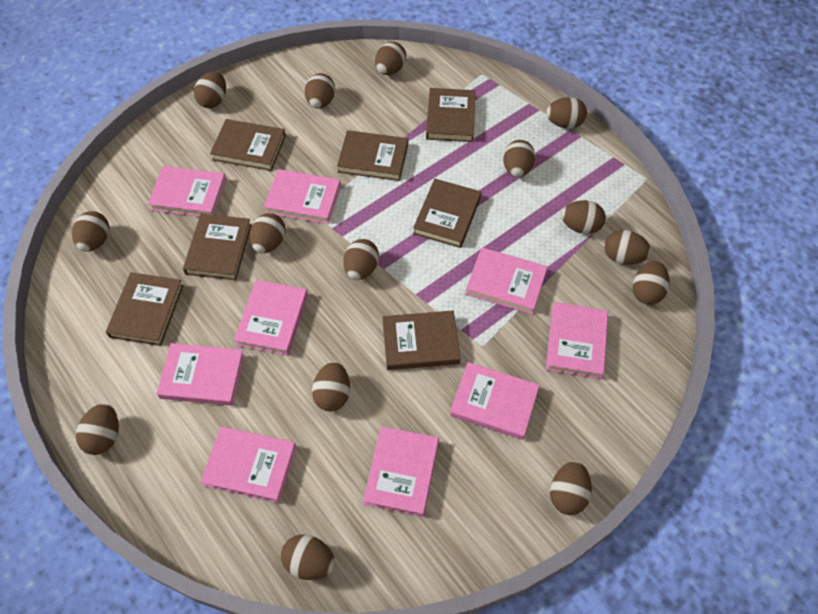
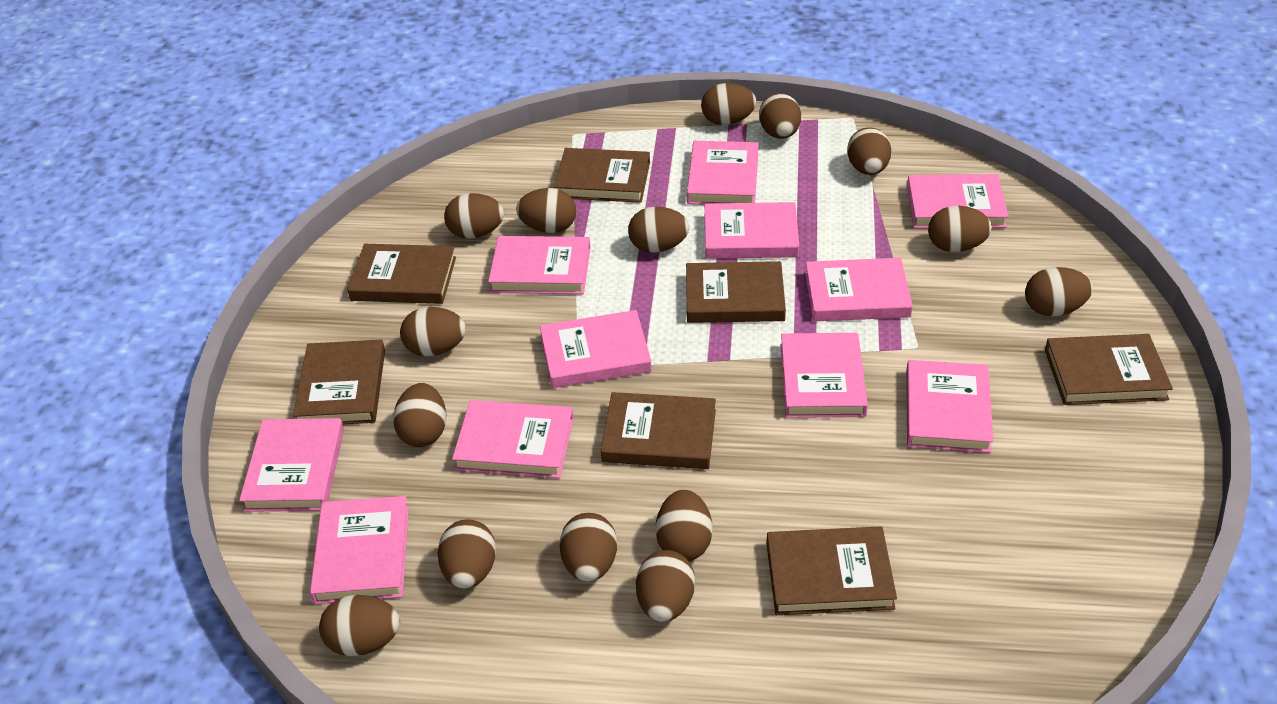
pink book: [148,166,227,217] [156,343,245,406] [200,426,296,503] [234,280,308,356] [264,169,341,224] [363,426,439,517] [450,362,540,440] [466,247,548,315] [546,302,608,379] = 9 -> [239,418,344,512] [310,496,409,604] [452,400,574,478] [488,236,591,294] [540,310,652,388] [687,141,759,205] [705,202,799,259] [781,333,868,418] [805,258,913,321] [906,360,994,453] [907,174,1009,228] = 11

